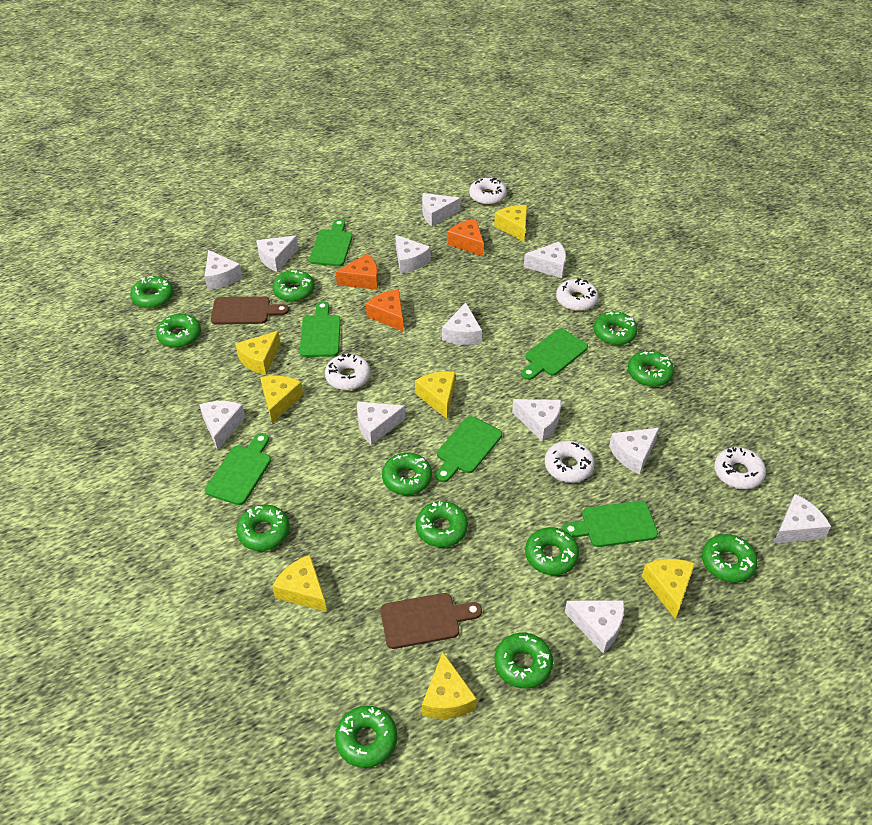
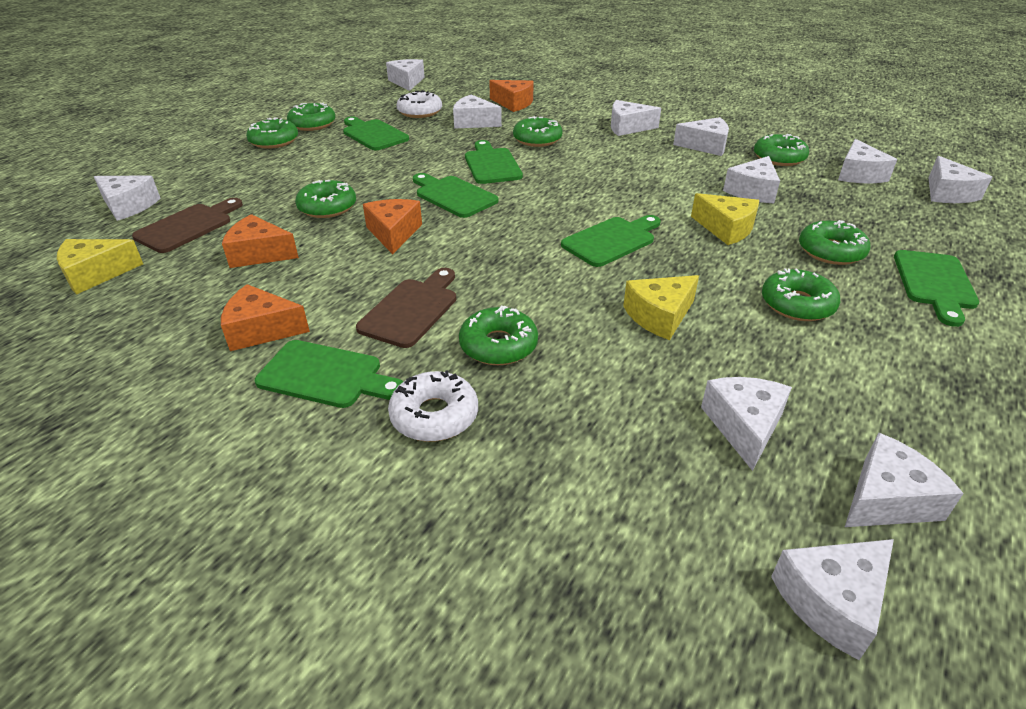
green donut: [130,276,174,308] [156,314,201,348] [236,505,290,551] [272,270,315,302] [335,706,397,768] [382,453,432,495] [416,501,468,547] [494,633,553,689] [525,527,579,575] [593,311,638,345] [628,351,674,387] [702,534,758,583] = 12 -> [246,117,298,149] [287,103,336,131] [295,180,356,218] [459,306,538,365] [513,116,563,147] [754,134,809,166] [762,268,840,321] [799,220,870,265] = 8
orange cheese: [336,254,378,290] [366,289,403,331] [447,219,484,256] = 3 -> [221,284,310,351] [222,214,299,268] [363,199,422,254] [489,80,534,112] = 4
white cheese: [199,401,245,450] [204,250,242,290] [256,236,298,272] [357,401,405,445] [395,235,431,273] [422,193,461,226] [442,302,482,345] [512,399,561,442] [524,242,566,278] [565,600,624,654] [609,428,659,474] [773,494,831,544] = 12 -> [94,175,160,221] [386,59,425,91] [453,94,502,129] [611,100,661,136] [673,117,729,156] [701,377,792,471] [723,156,780,203] [771,539,894,660] [838,139,897,184] [845,433,964,527] [928,156,992,203] = 11
white donut: [325,353,371,390] [469,178,507,205] [545,441,595,483] [556,278,599,311] [714,447,766,489] = 5 -> [388,370,478,442] [397,90,442,118] = 2
yellow cheese: [235,331,281,375] [260,376,303,423] [272,555,327,612] [415,371,455,419] [422,652,477,719] [494,205,527,242] [642,559,695,619] = 7 -> [57,239,143,294] [623,275,699,340] [691,193,759,245] = 3

